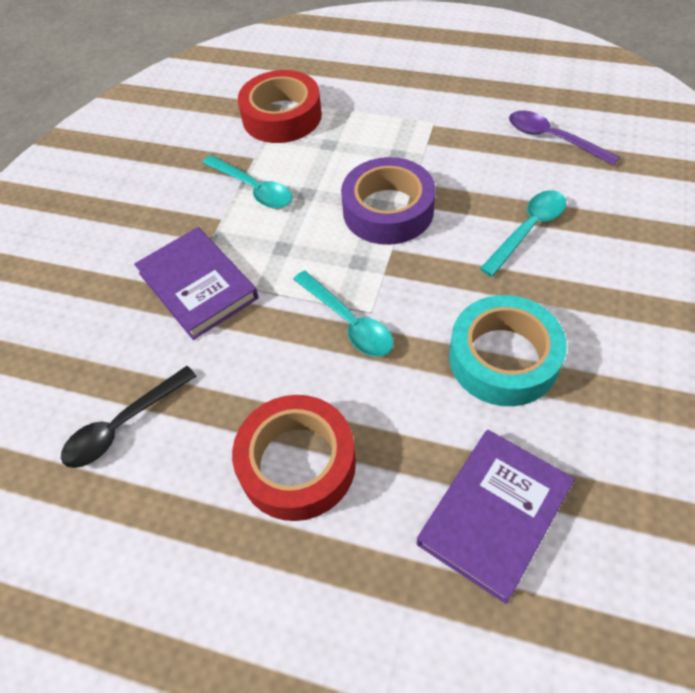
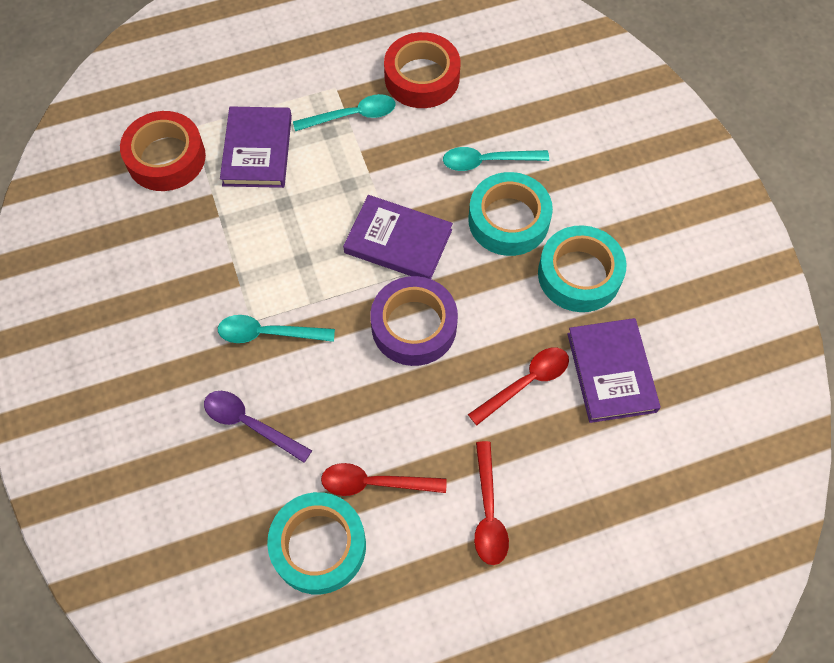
black spoon: [61,366,196,468] = 1 -> none = 0
purple book: [134,227,259,340] [417,430,575,604] = 2 -> [220,106,292,188] [343,195,453,279] [567,318,661,423] = 3
red spoon: none = 0 -> [321,463,447,496] [468,348,569,426] [474,441,509,565] = 3
turquoise tape: [449,295,567,406] = 1 -> [267,492,366,594] [468,172,553,256] [538,225,627,312] = 3

